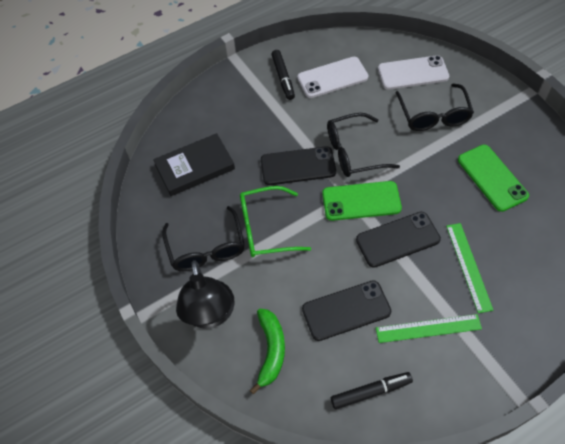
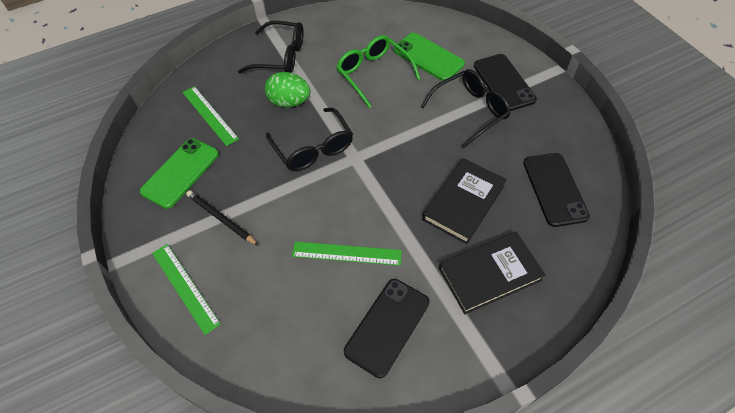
black book: [153,133,235,196] = 1 -> [422,158,507,244] [439,232,546,314] = 2
black lamp: [176,260,235,329] = 1 -> none = 0
black marker: [271,50,295,100] [331,372,413,409] = 2 -> none = 0
black pencil: none = 0 -> [186,190,259,246] = 1
green banana: [250,309,285,394] = 1 -> none = 0
green egg: none = 0 -> [265,72,310,108] = 1
green ruler: [376,314,482,343] [446,223,493,313] = 2 -> [152,244,221,335] [182,86,239,146] [292,241,402,266] = 3
white phone: [297,57,368,98] [378,55,449,90] = 2 -> none = 0

